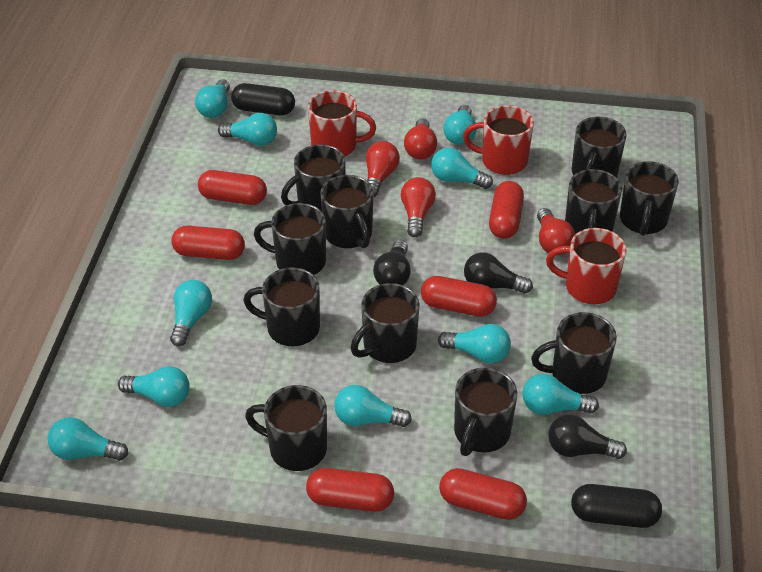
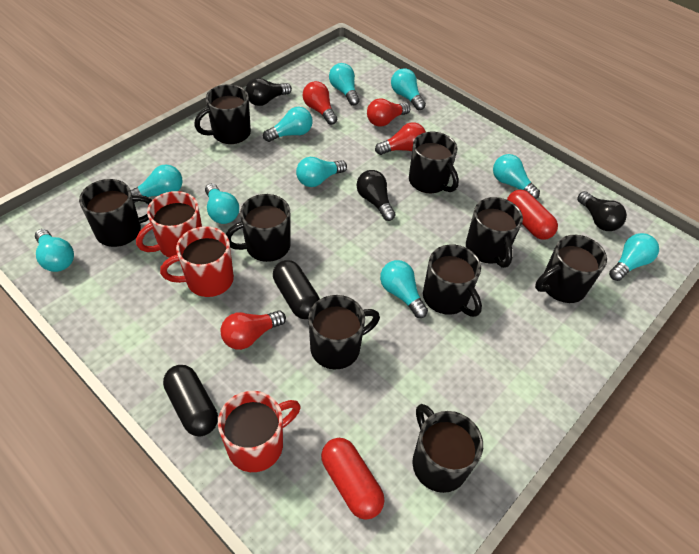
black mug: [243,267,320,346] [245,385,327,471] [254,203,326,275] [281,144,345,211] [320,175,374,248] [351,283,420,363] [454,368,517,456] [531,312,617,394] [565,169,622,234] [572,117,627,177] [620,161,679,236] = 11 -> [79,179,152,247] [194,84,251,144] [226,194,290,262] [308,295,380,369] [409,132,459,193] [412,404,483,493] [423,244,482,317] [466,197,523,268] [535,235,607,303] = 9
red capsule: [171,226,245,260] [198,170,267,205] [306,468,394,512] [421,276,497,317] [439,468,527,520] [489,181,524,239] = 6 -> [321,438,384,520] [507,190,558,240] = 2

